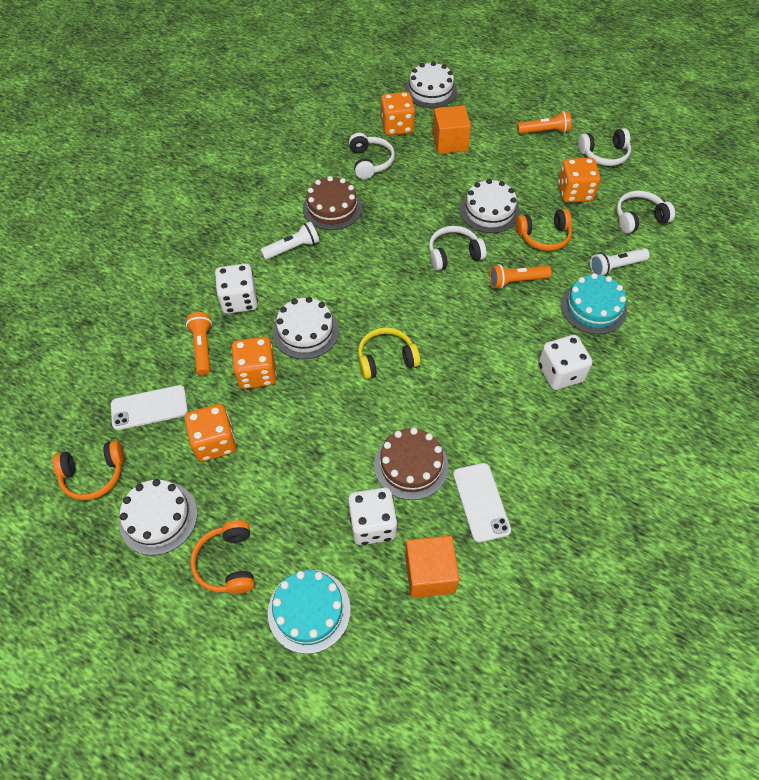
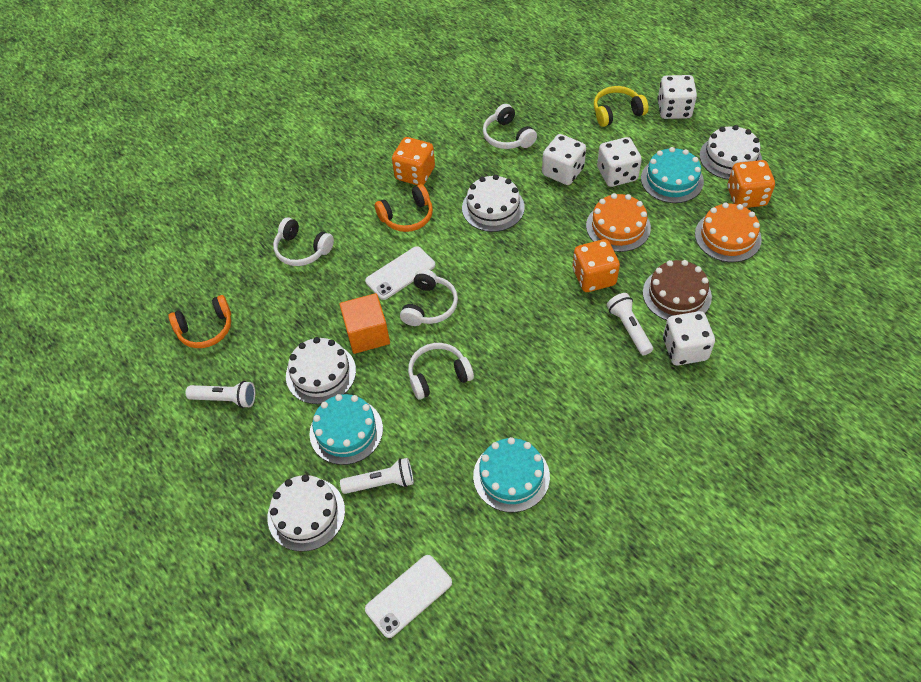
brown cake: [303,176,362,230] [374,428,449,500] = 2 -> [643,260,712,320] = 1
orange cake: none = 0 -> [586,193,651,252] [695,203,762,262] = 2
orange cube: [405,536,459,598] [432,106,471,154] = 2 -> [339,293,390,354] = 1
orange dice: [184,404,236,462] [231,337,277,389] [381,92,415,136] [558,158,601,203] = 4 -> [392,137,435,185] [573,239,620,292] [728,160,775,208] = 3
orange flashlight: [186,312,212,375] [490,264,551,289] [517,111,571,134] = 3 -> none = 0
orange headphones: [52,440,124,501] [190,520,255,594] [516,209,572,251] = 3 -> [168,295,231,348] [375,184,433,232] = 2
turquoise cake: [268,570,351,654] [561,273,627,334] = 2 -> [310,394,383,465] [473,437,550,512] [641,147,704,203] = 3
white dice: [215,264,258,314] [348,488,398,545] [538,335,593,390] = 3 -> [542,134,586,185] [597,137,642,187] [657,75,697,119] [663,311,715,365] = 4
white flashlight: [260,222,319,260] [590,248,650,276] = 2 -> [186,381,255,408] [340,458,414,494] [607,293,653,356] = 3

